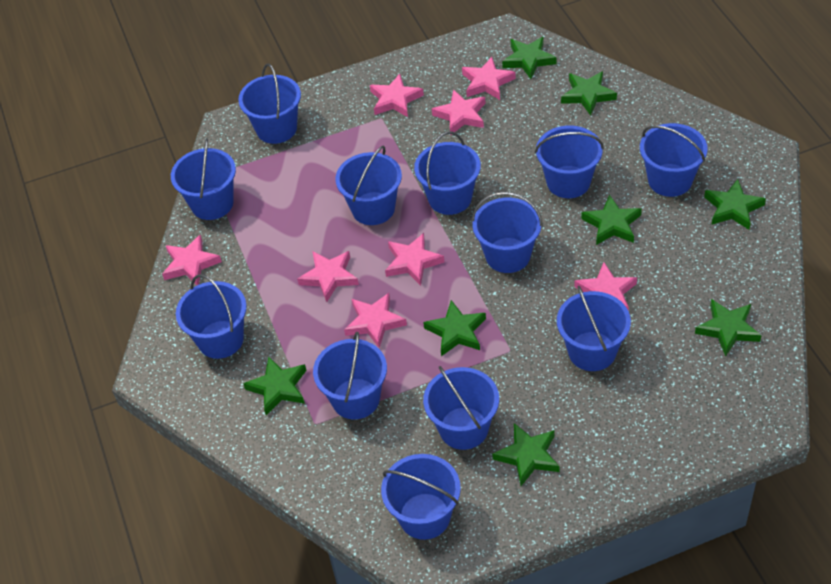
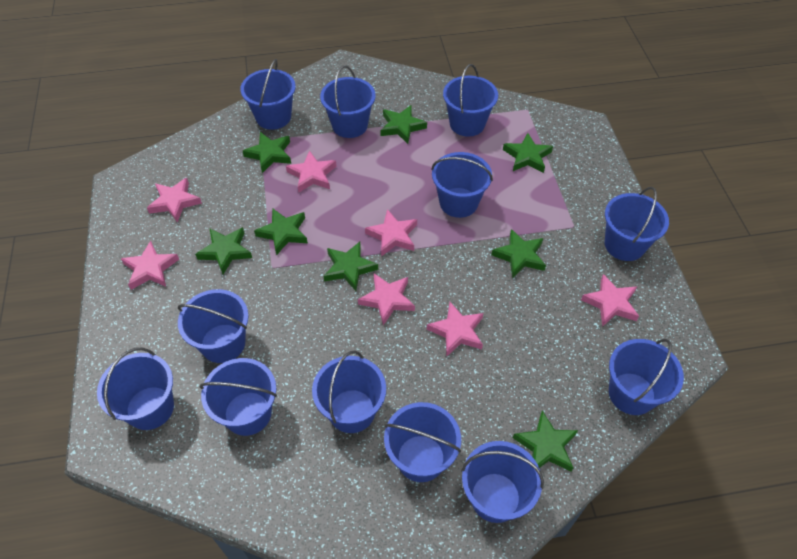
pink star: [162,234,222,285] [297,251,359,302] [344,293,407,348] [370,74,424,117] [385,233,444,286] [432,89,486,135] [462,57,516,100] [574,262,637,311] = 8 -> [121,241,179,290] [147,178,202,223] [286,150,337,193] [358,274,415,325] [365,209,417,257] [427,302,483,357] [581,274,639,327] = 7

